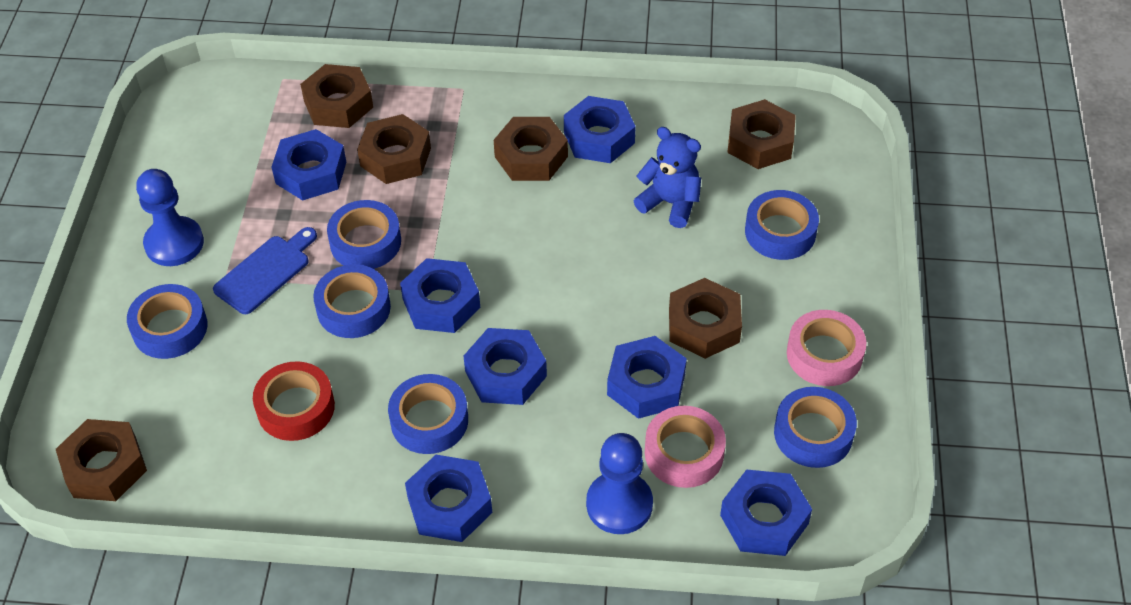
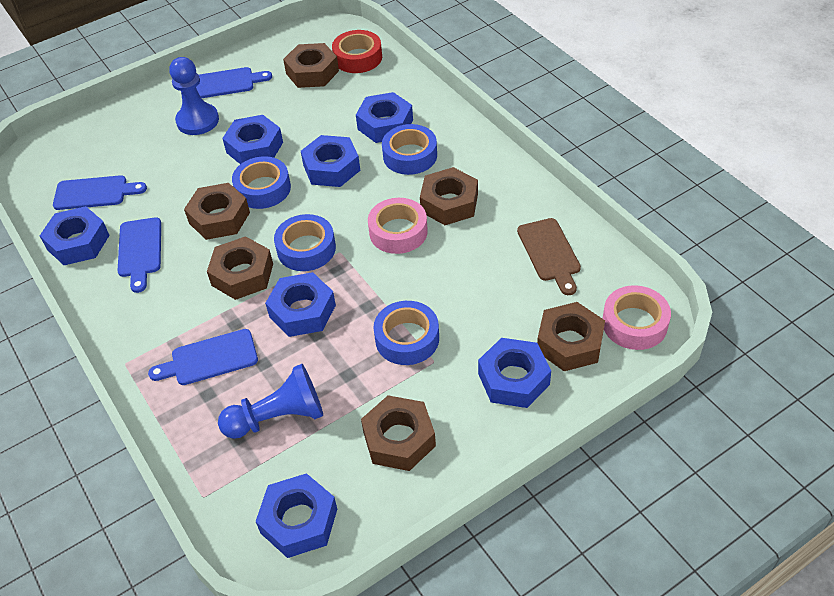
blue cutting board: [213,227,317,314] = 1 -> [53,175,147,210] [118,217,161,293] [148,329,258,385] [196,67,272,98] = 4
blue tape: [127,284,208,359] [313,264,391,338] [327,200,401,269] [388,374,468,454] [745,190,819,260] [774,387,857,468] = 6 -> [232,156,291,209] [274,214,336,271] [373,301,439,365] [382,124,437,175] = 4
blue teddy bear: [634,127,701,228] = 1 -> none = 0
brown cutting board: none = 0 -> [517,218,581,295] = 1

